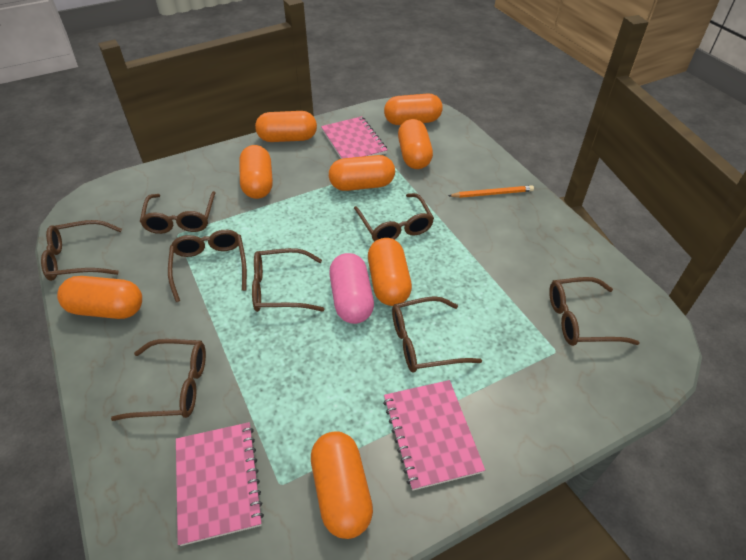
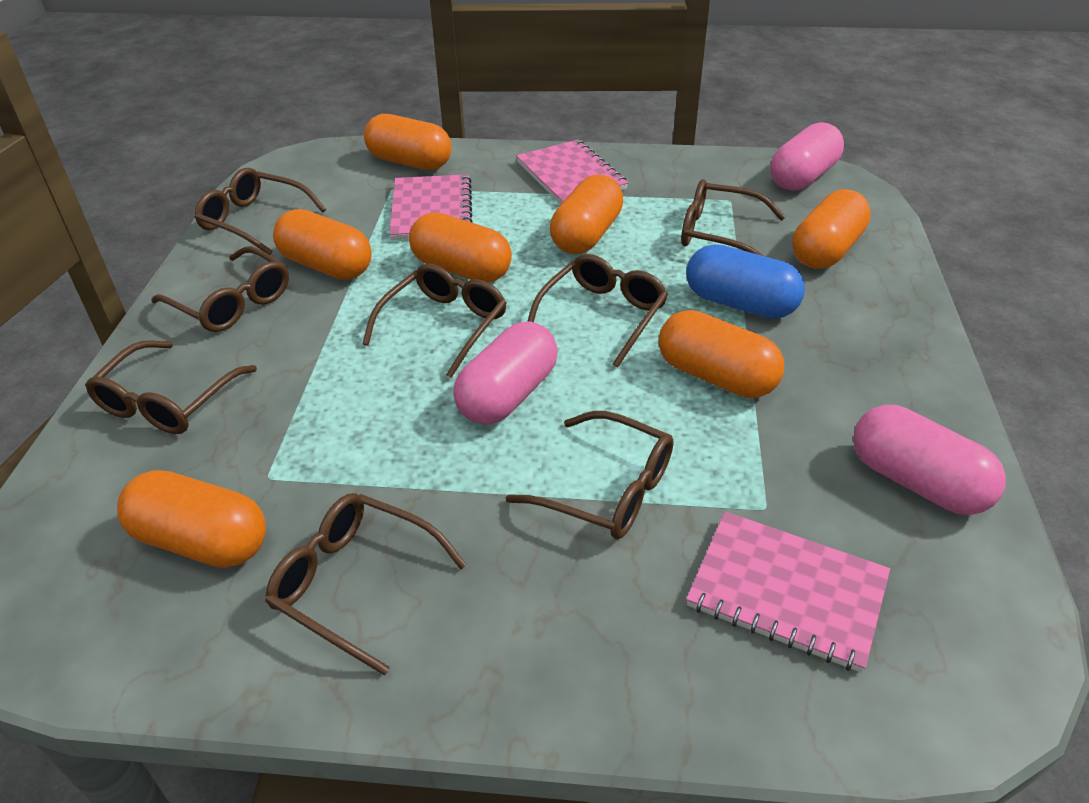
blue capsule: none = 0 -> [686,244,805,319] = 1
orange capsule: [57,276,142,319] [239,145,273,199] [255,111,317,142] [311,432,373,539] [329,155,395,191] [368,238,412,306] [384,93,443,125] [398,119,433,169] = 8 -> [117,470,266,568] [273,209,372,280] [364,114,452,170] [409,212,512,282] [550,175,623,254] [659,310,784,398] [792,189,871,269] = 7
orange pencil: [448,185,534,198] = 1 -> none = 0
pink capsule: [329,253,374,324] = 1 -> [453,321,558,424] [771,122,844,191] [853,405,1006,515] = 3

